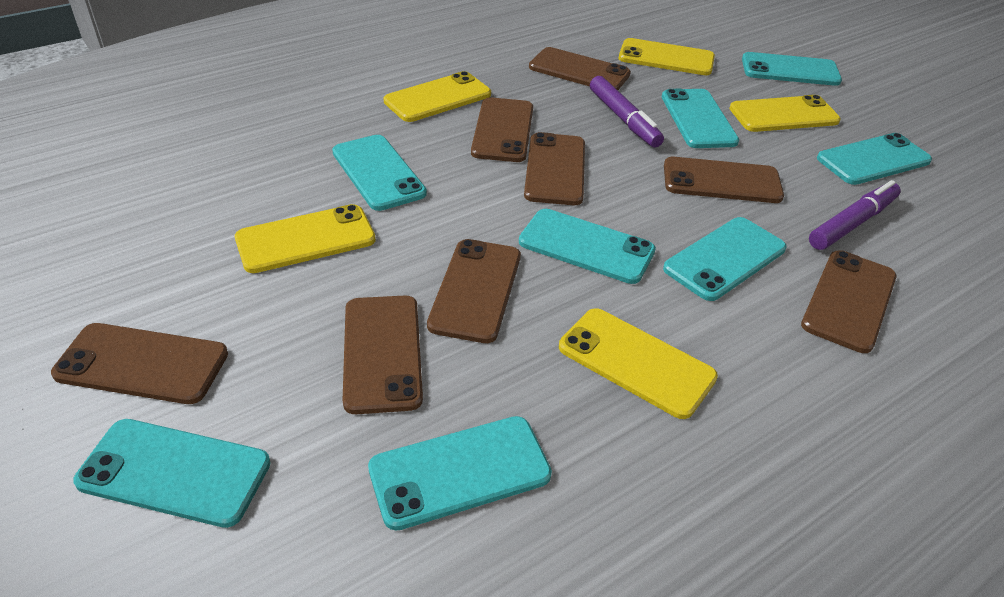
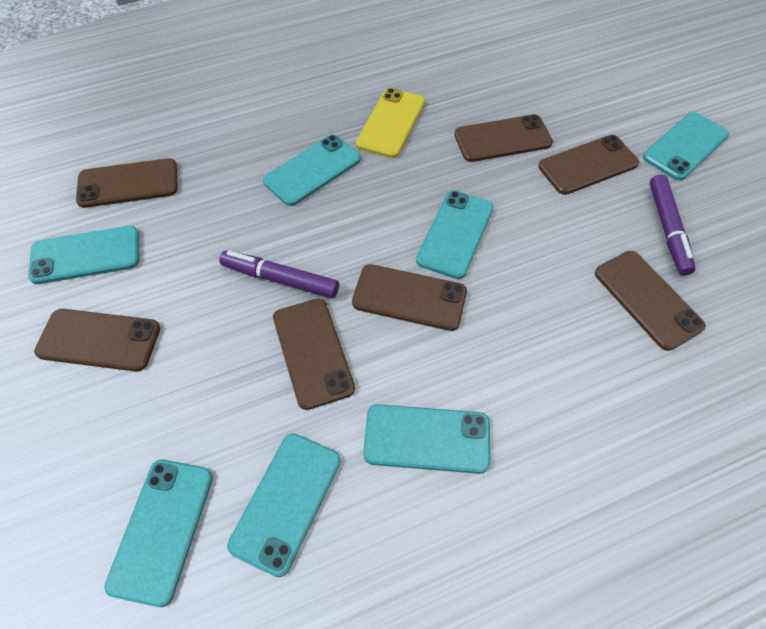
brown phone: [51,323,228,404] [342,296,423,414] [427,239,521,343] [471,97,533,162] [524,132,585,205] [529,47,631,90] [664,157,784,203] [801,251,897,353] = 8 -> [34,309,160,372] [76,158,177,208] [273,299,355,410] [352,264,467,331] [454,114,553,162] [539,135,639,195] [595,251,706,351] = 7
turquoise phone: [73,419,271,528] [332,135,427,211] [368,416,552,531] [519,209,656,284] [662,89,739,148] [663,217,786,301] [742,52,842,86] [817,133,932,185] = 8 -> [28,226,139,284] [104,459,213,607] [227,433,341,577] [263,135,361,206] [363,404,490,474] [416,190,494,279] [643,112,729,181] = 7
yellow phone: [235,204,376,273] [384,71,491,122] [559,308,718,419] [619,38,715,75] [729,95,841,132] = 5 -> [356,88,425,158] = 1

